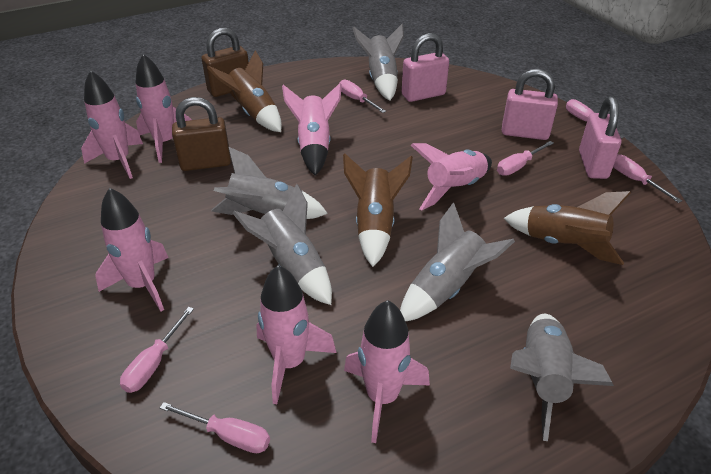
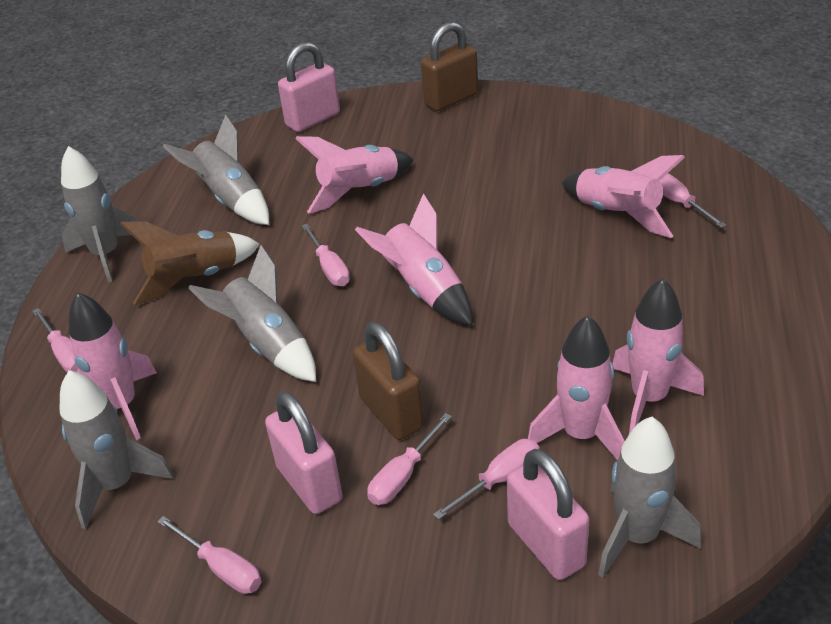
brown rocket: [207,50,282,132] [343,153,413,267] [504,191,631,265] = 3 -> [120,221,260,305] = 1
pink rocket: [81,70,143,179] [95,188,169,311] [136,54,192,163] [256,265,337,404] [282,83,342,175] [344,300,430,443] [411,143,492,210] = 7 -> [69,292,157,440] [295,136,414,214] [355,193,473,326] [528,315,625,461] [561,155,685,238] [612,278,704,434] = 6

